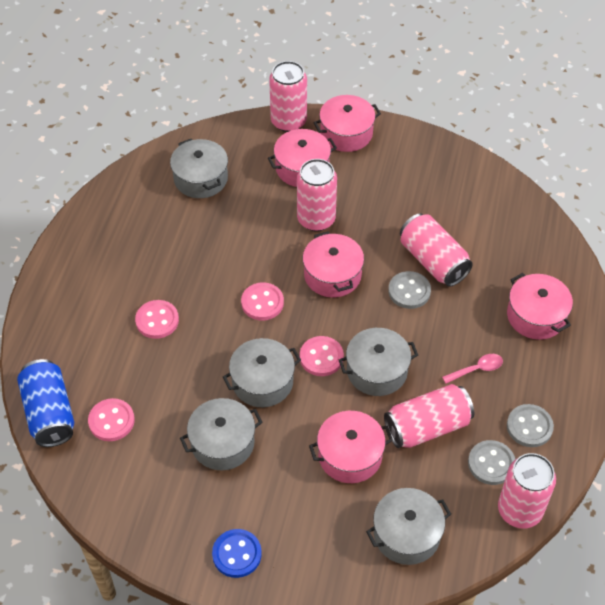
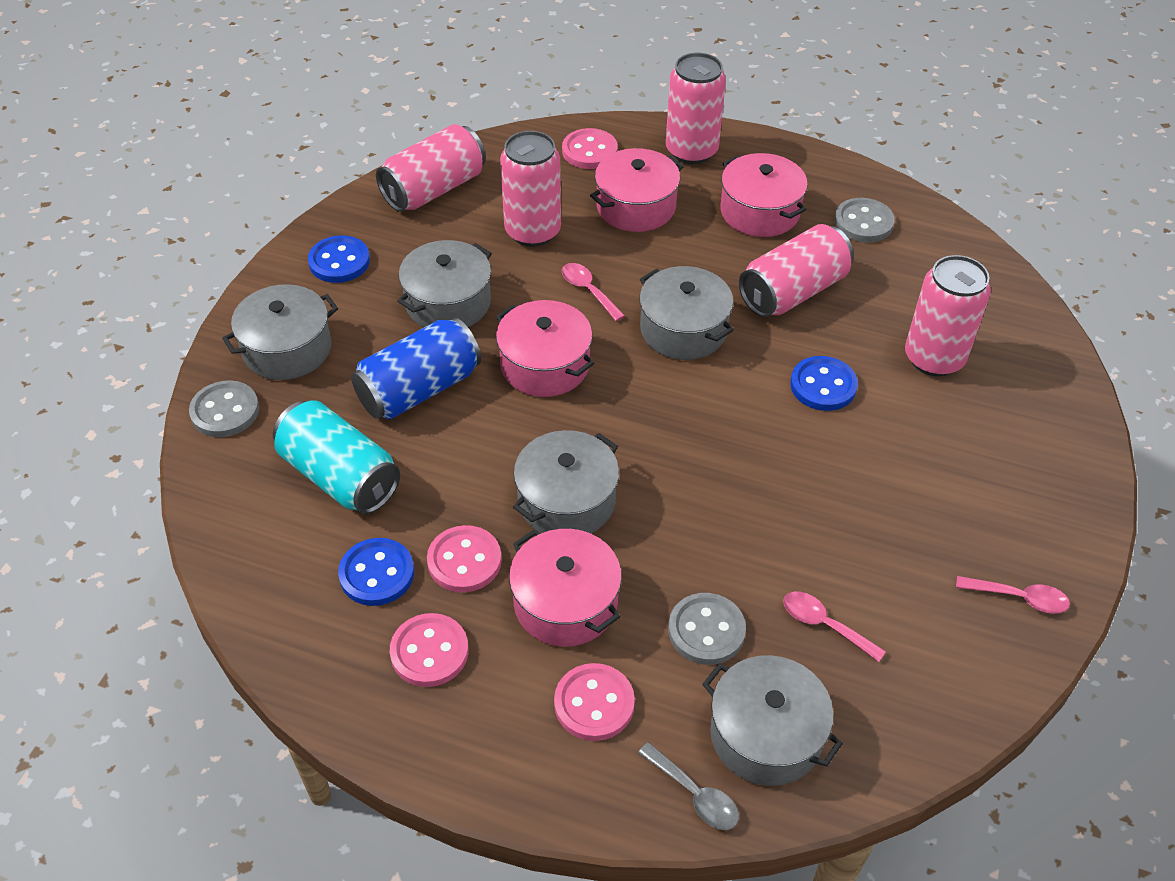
blue button: [212,529,262,578] = 1 -> [308,235,370,283] [338,538,414,606] [790,356,858,411] = 3
grey spoon: none = 0 -> [638,742,739,830] = 1
pink pot: [268,129,337,187] [303,231,364,298] [309,411,393,483] [313,95,381,152] [507,273,573,340] = 5 -> [496,300,594,397] [509,529,622,647] [590,148,684,232] [721,153,808,237] = 4
pink spoon: [442,354,503,384] = 1 -> [562,263,625,321] [783,592,886,662] [956,576,1070,614] = 3
turquoise can: none = 0 -> [273,400,400,514] = 1

